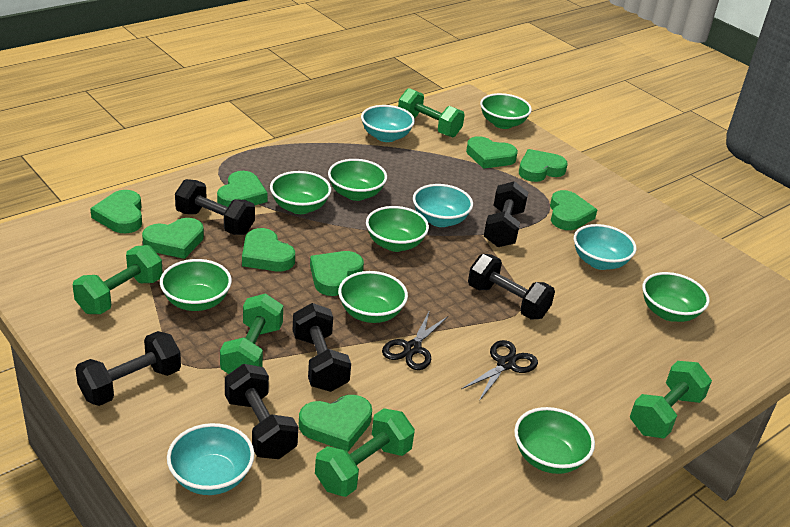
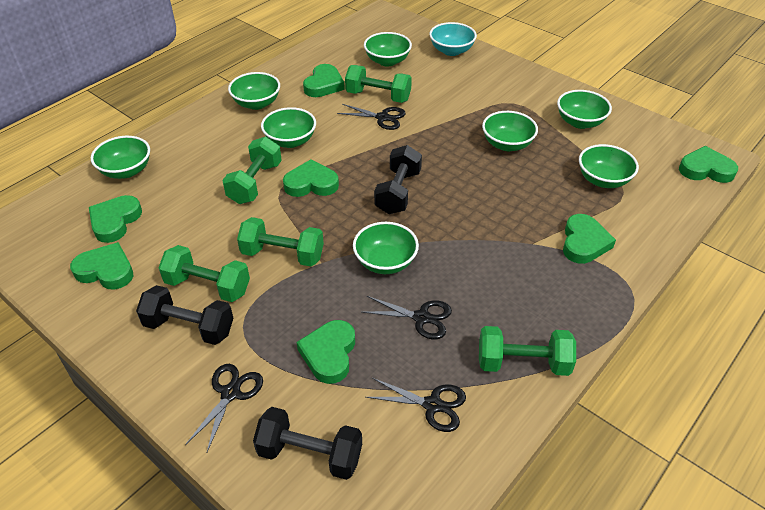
black dumbbell: [76,331,181,406] [175,179,255,235] [225,364,298,459] [293,303,351,392] [468,254,555,319] [484,181,528,247] = 6 -> [136,285,233,345] [253,407,362,480] [374,145,422,214] = 3
black scissors: [382,310,448,370] [461,340,538,401] = 2 -> [185,364,263,452] [337,104,406,130] [362,296,452,340] [365,378,466,432] = 4
green heart: [90,190,142,233] [142,218,204,259] [217,171,268,207] [242,228,295,271] [299,395,372,452] [310,251,364,296] [466,136,518,169] [519,149,568,182] [550,190,597,230] = 9 -> [70,242,134,290] [89,195,142,243] [283,159,339,197] [297,320,355,384] [303,64,345,97] [563,214,616,264] [679,146,738,183] = 7
turquoise bowl: [167,423,254,495] [361,105,415,142] [413,184,473,227] [574,224,636,270] = 4 -> [429,22,477,56] = 1

